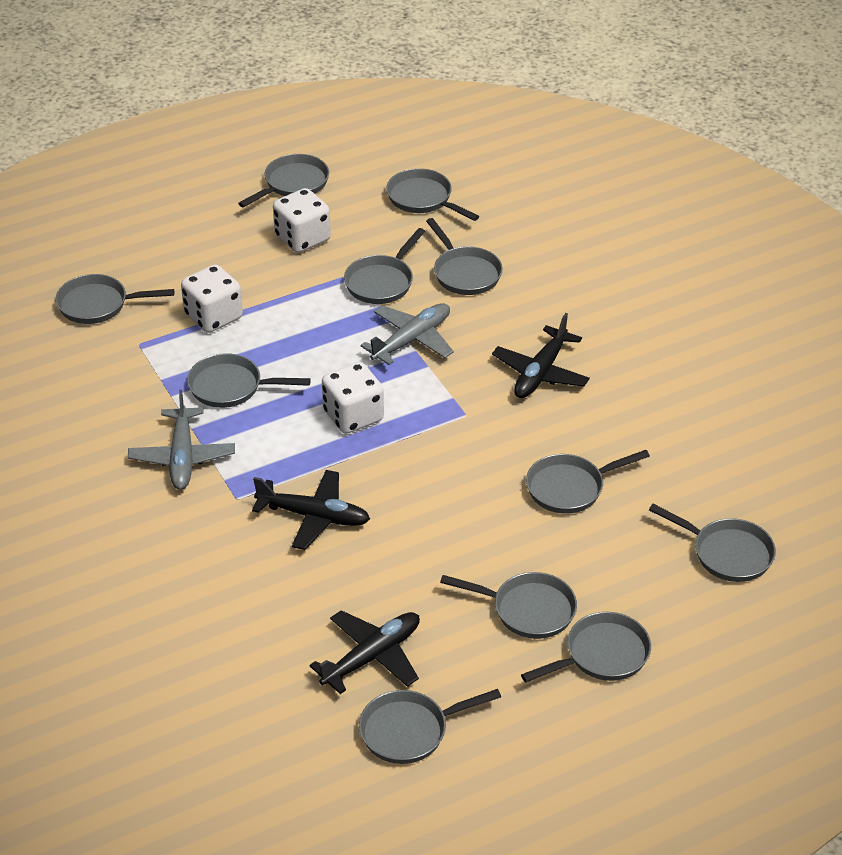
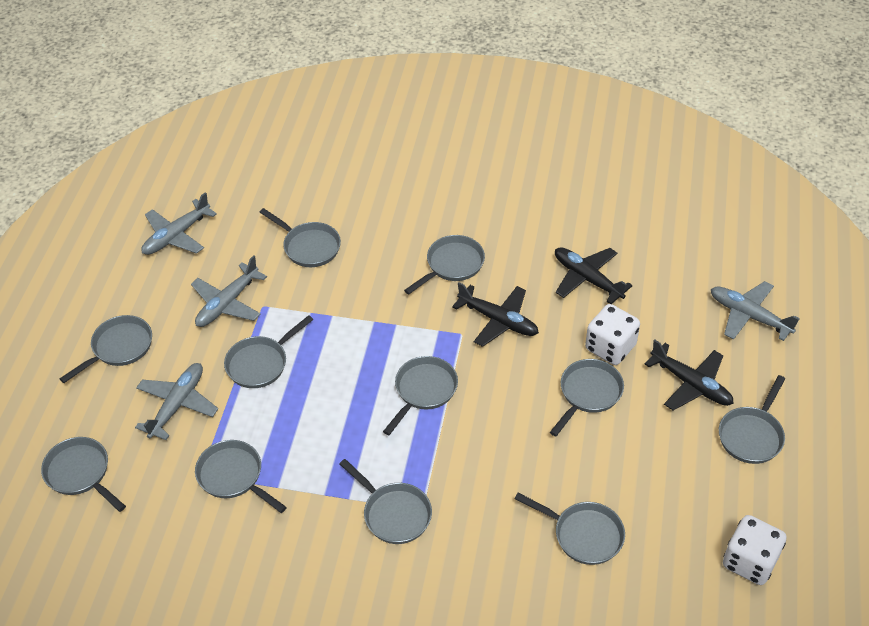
grey plane: [128,390,235,490] [360,303,454,365] = 2 -> [135,363,218,440] [141,192,217,255] [191,255,267,327] [711,281,800,341] = 4
white dice: [181,264,243,333] [273,188,331,253] [322,362,384,434] = 3 -> [585,304,640,365] [723,515,786,585] = 2

